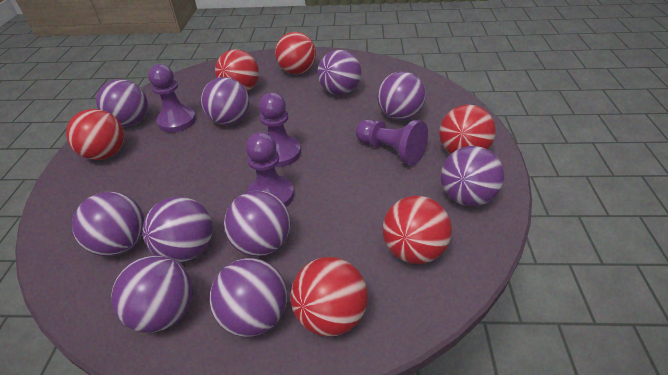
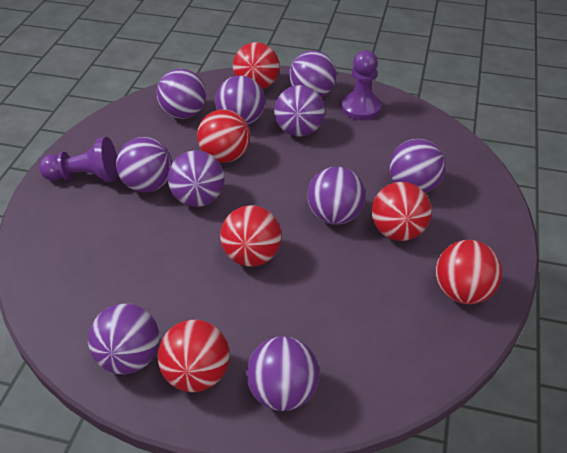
purple pawn: [148,64,196,132] [246,132,294,207] [259,92,301,167] [356,119,428,165] = 4 -> [39,137,118,182] [341,50,381,120] = 2

